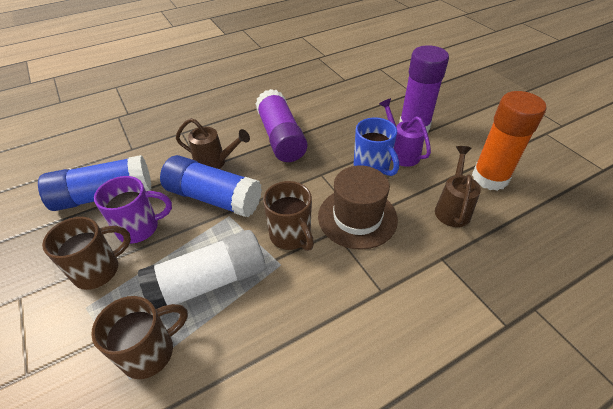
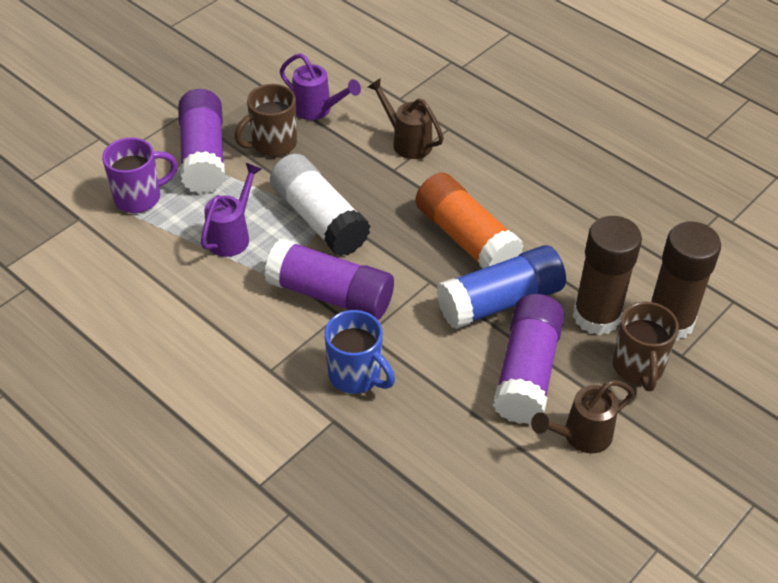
blue glue stick: [38,155,152,211] [160,155,262,217] = 2 -> [437,245,566,329] = 1
brown glue stick: none = 0 -> [573,216,642,335] [651,222,721,341] = 2
brown hat: [318,165,398,250] = 1 -> none = 0
brown mug: [42,217,131,290] [91,296,188,379] [263,181,314,251] = 3 -> [235,84,297,157] [612,302,679,391] = 2
purple glue stick: [255,89,307,162] [399,45,449,133] = 2 -> [178,89,225,193] [264,238,394,320] [493,294,564,424] = 3
purple watering can: [379,98,431,167] = 1 -> [201,163,262,257] [280,53,361,120] = 2

